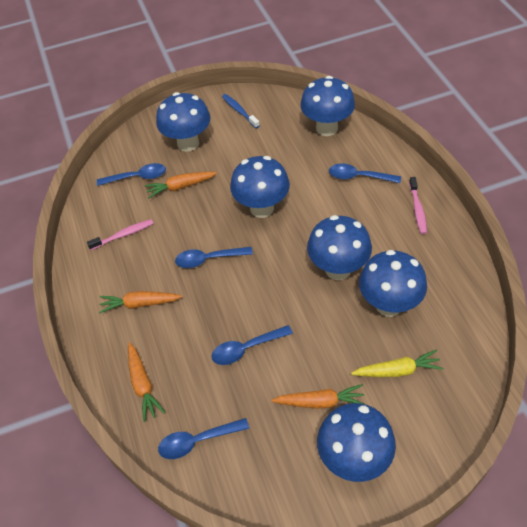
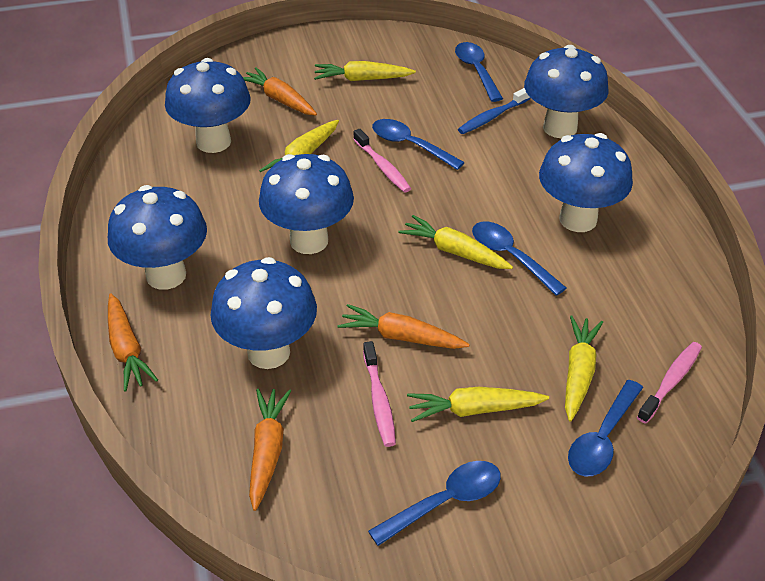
pink toothbrush: [87,219,154,250] [409,177,427,234] = 2 -> [353,129,411,193] [363,341,396,447] [637,342,702,424] = 3
yellow carrot: [351,349,444,377] = 1 -> [259,120,339,172] [314,61,416,81] [398,215,513,269] [407,387,549,422] [565,316,603,422] = 5

